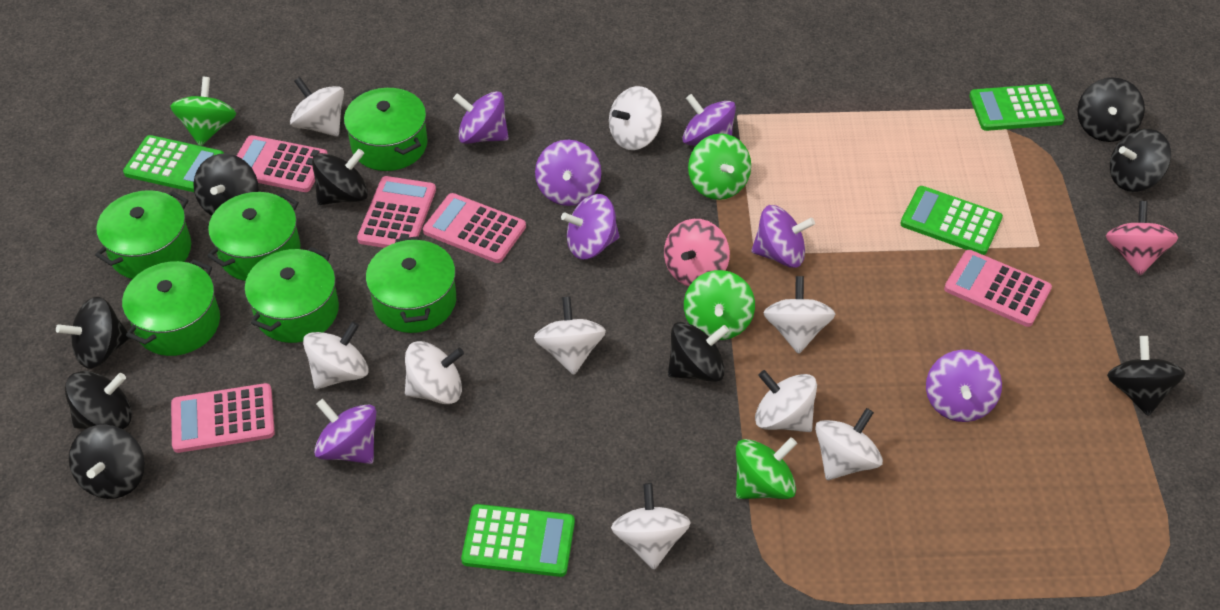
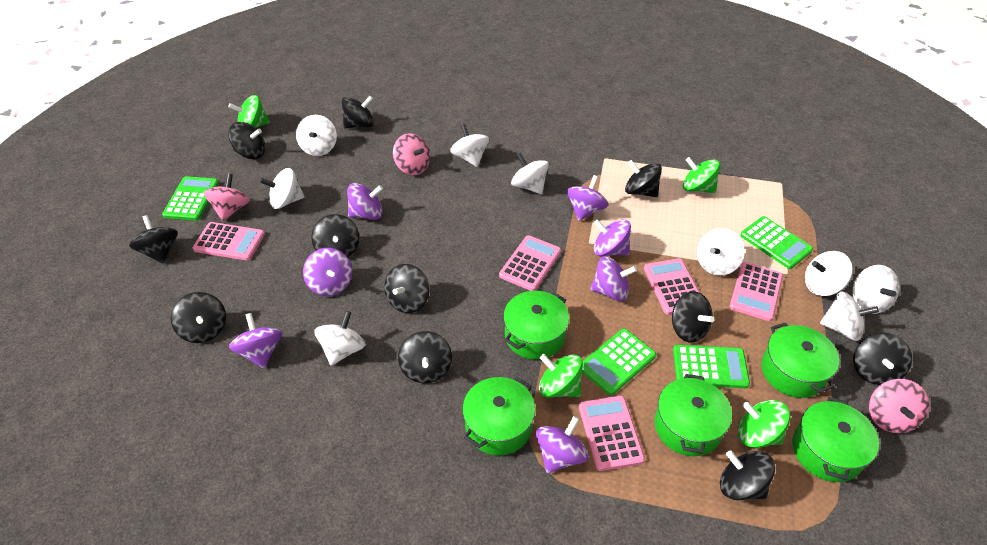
black spinning top: [56,297,129,369] [65,371,132,429] [69,425,145,499] [194,154,259,216] [312,149,368,205] [668,322,729,382] [1077,77,1145,142] [1107,336,1185,416] [1110,129,1171,192] = 9 -> [129,215,178,264] [171,292,226,343] [228,122,265,159] [311,214,359,257] [342,96,374,128] [384,264,430,313] [398,331,452,383] [625,160,662,197] [672,291,715,343] [720,450,775,500] [853,333,912,385] = 11
green pot: [95,190,191,279] [122,259,220,356] [207,192,301,281] [245,247,339,343] [344,88,428,171] [366,236,456,333] = 6 -> [462,377,535,455] [503,291,569,360] [654,374,732,456] [761,322,839,398] [792,397,879,482] = 5
pink spinning top: [664,219,730,286] [1106,201,1178,275] = 2 -> [203,173,250,221] [393,133,430,175] [869,379,930,433] = 3

